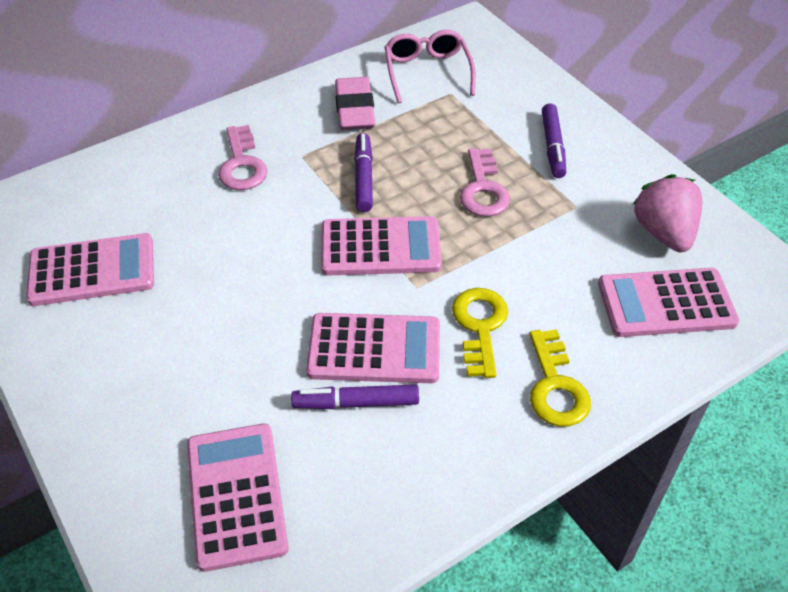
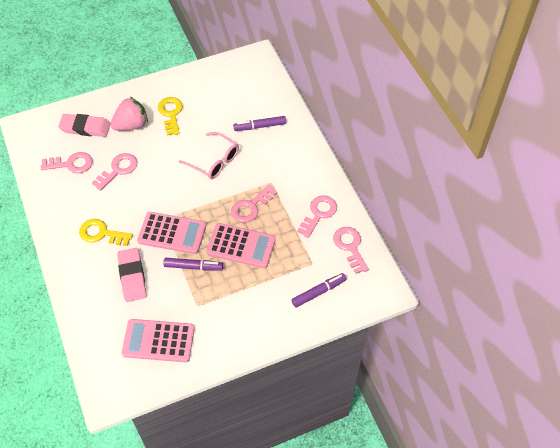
pink calculator: [26,233,154,306] [187,423,288,572] [306,313,440,383] [321,216,442,275] [598,268,739,337] = 5 -> [122,319,195,362] [137,212,206,254] [206,223,276,268] = 3
pink eraser: [335,77,375,130] = 1 -> [58,114,111,137] [117,248,147,302] = 2
pink key: [218,125,268,190] [460,148,510,217] = 2 -> [41,152,93,173] [92,153,137,191] [231,185,277,223] [297,195,337,238] [333,227,369,274] = 5

